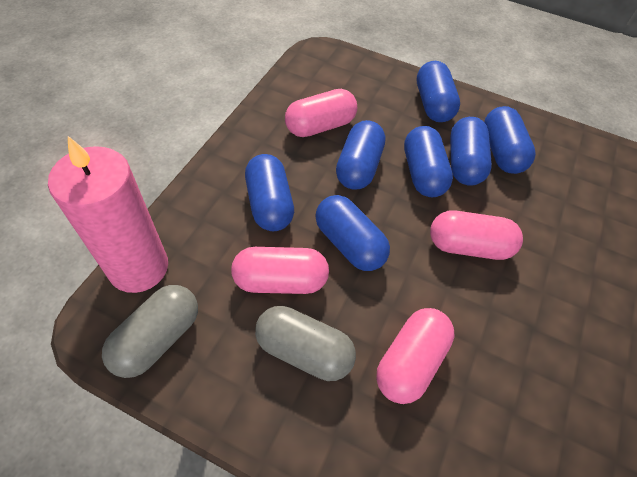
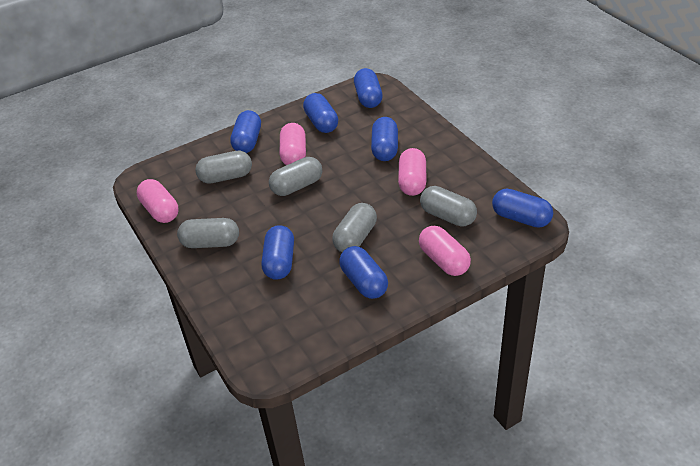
grey capsule: [102,285,198,378] [255,306,356,381] = 2 -> [177,218,239,248] [195,151,252,184] [269,157,322,196] [332,203,377,252] [420,186,477,227] = 5
pink candle: [48,136,168,293] = 1 -> none = 0

